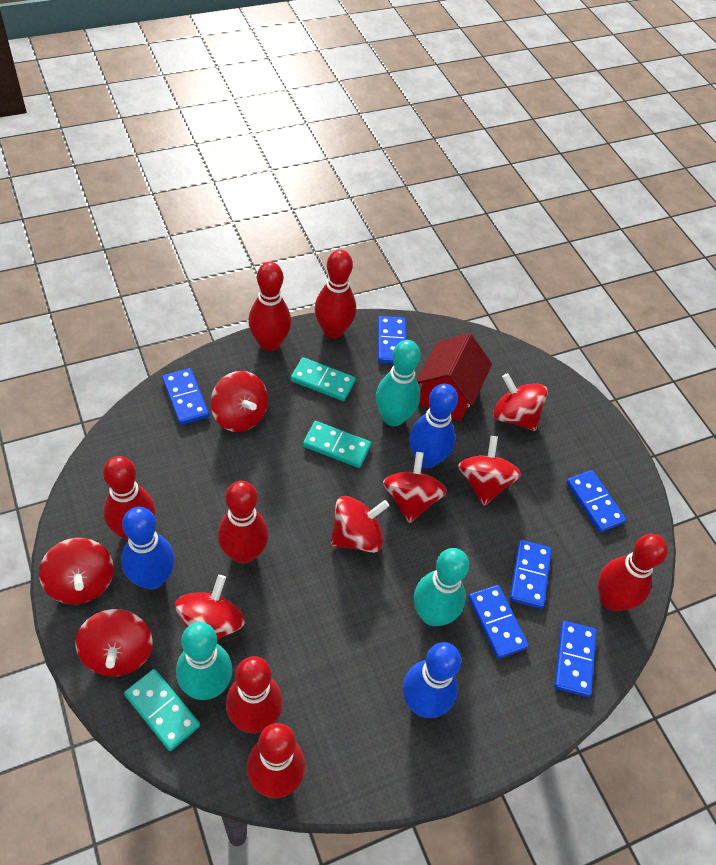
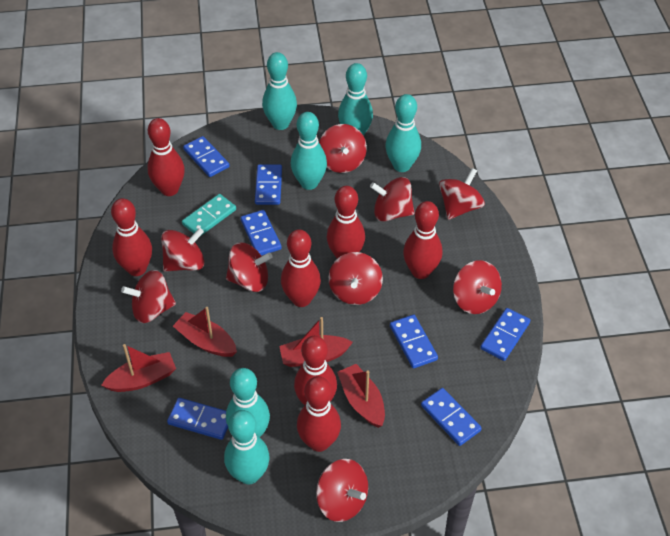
blue bowling pin: [121,507,175,589] [403,642,461,718] [409,384,458,469] = 3 -> none = 0
blue domino: [162,368,209,425] [378,316,407,364] [468,585,529,659] [510,540,552,609] [554,621,597,697] [566,470,626,533] = 6 -> [167,398,228,440] [183,136,230,177] [241,210,282,256] [255,164,282,205] [390,315,438,368] [421,388,482,446] [480,308,530,361] = 7
red boat: none = 0 -> [101,344,176,392] [173,307,237,357] [279,317,353,367] [337,364,385,428] = 4
red house: [417,333,492,421] = 1 -> none = 0
red spinning top: [39,538,114,604] [76,609,153,677] [175,575,245,640] [211,371,268,432] [330,496,389,553] [383,452,447,523] [458,436,521,506] [493,373,548,431] = 8 -> [121,270,176,323] [161,228,205,272] [226,243,272,292] [316,459,368,522] [319,124,367,173] [329,252,383,305] [370,177,414,222] [439,168,485,220] [453,260,502,314] = 9
turquoise bowling pin: [176,622,232,700] [376,340,421,426] [414,548,469,626] = 3 -> [224,410,270,485] [226,368,270,437] [262,52,297,130] [291,112,327,190] [338,63,373,136] [385,94,421,172] = 6
turquoise domino: [124,669,200,751] [290,357,356,401] [303,421,371,468] = 3 -> [182,194,236,236] = 1

